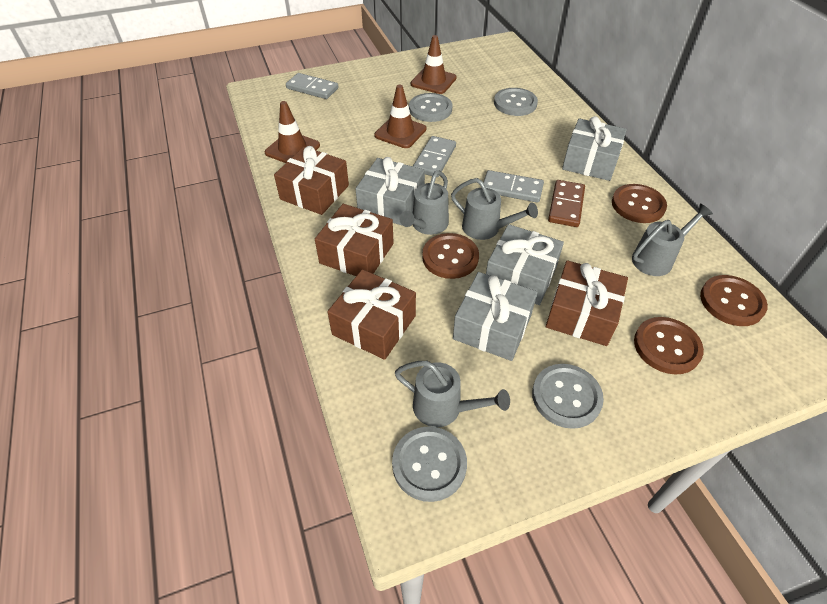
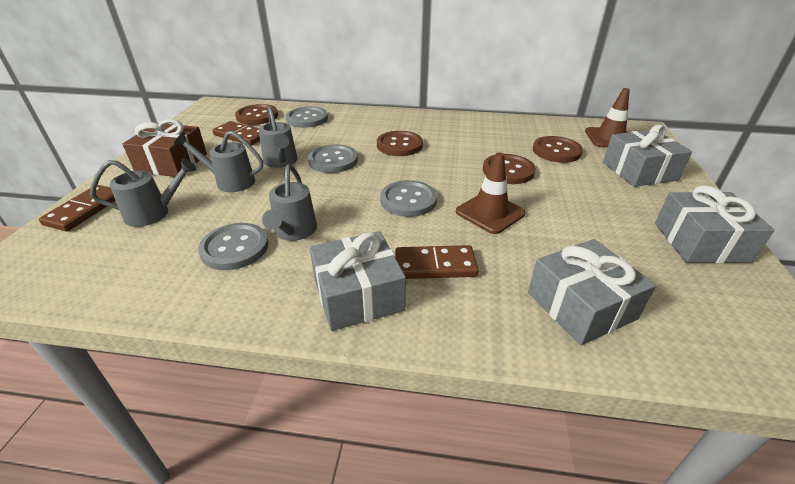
brown domino: [548,180,585,227] = 1 -> [39,185,116,231] [212,121,260,145] [395,245,479,279] = 3
brown gift: [274,146,349,215] [315,204,394,276] [327,269,416,360] [546,260,628,346] = 4 -> [123,119,207,177] = 1
brown traffic cone: [265,101,320,163] [374,85,426,148] [411,35,457,94] = 3 -> [456,152,526,234] [585,88,630,147] = 2
grey domino: [286,73,339,99] [413,136,456,177] [483,170,544,203] = 3 -> none = 0

